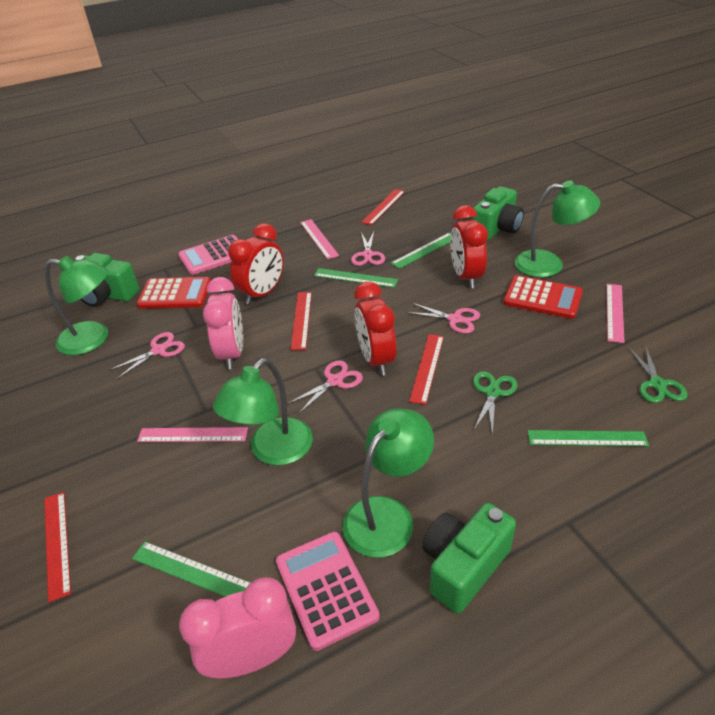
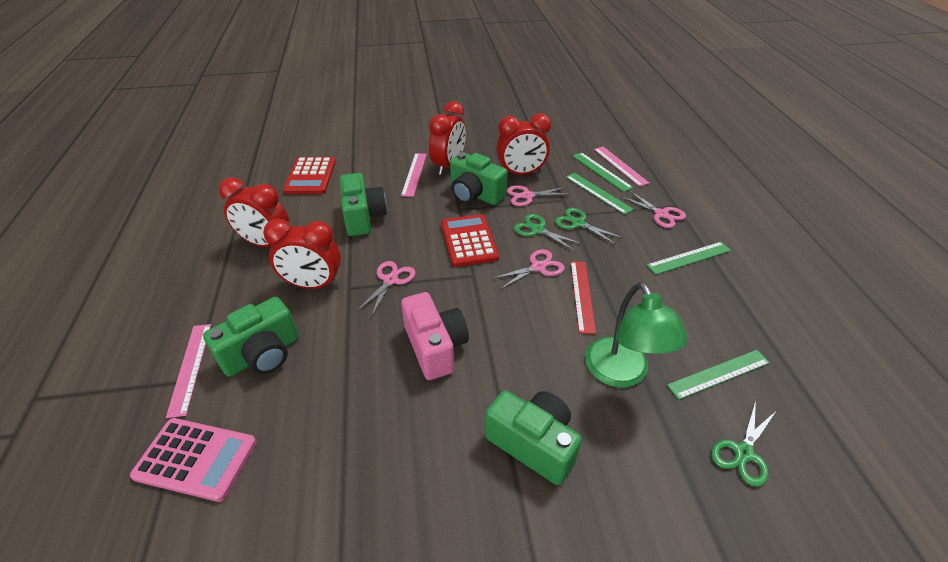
green camera: [75,253,139,307] [422,503,516,614] [472,186,524,241] = 3 -> [203,297,298,377] [340,173,387,236] [450,152,508,205] [485,390,582,485] = 4
green lamp: [45,256,108,355] [213,358,313,466] [342,408,434,558] [514,180,600,277] = 4 -> [585,282,688,388] = 1
green scissors: [473,371,517,435] [628,345,687,403] = 2 -> [514,214,582,251] [555,208,623,245] [711,400,776,487] = 3
pink calculator: [178,235,239,275] [276,532,380,651] = 2 -> [130,418,257,502] = 1
pink camera: none = 0 -> [401,292,469,380] = 1
pink clock: [179,577,296,678] [203,277,243,369] = 2 -> none = 0
red clock: [228,223,284,305] [354,282,396,376] [450,205,488,289] = 3 -> [218,177,290,247] [263,219,341,289] [429,101,466,175] [496,113,551,175] = 4
red ruler: [44,492,71,602] [291,292,312,350] [361,189,405,225] [409,334,444,405] = 4 -> [570,261,596,334] = 1

